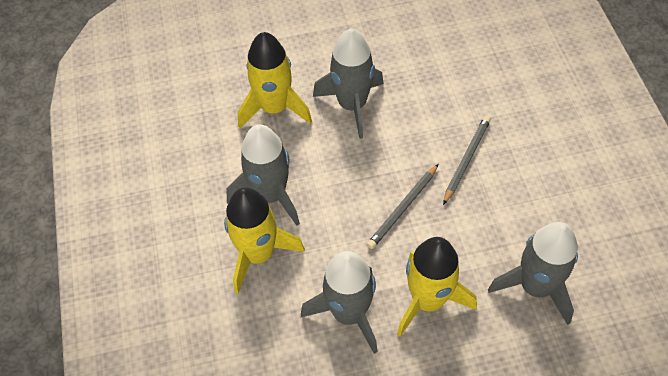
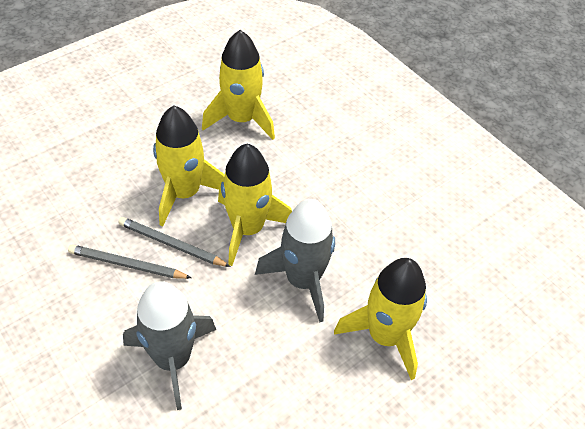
grey rocket: [227,124,300,226] [301,251,378,354] [313,29,384,139] [488,222,578,325] = 4 -> [123,281,216,410] [255,199,335,323] = 2
yellow rocket: [224,187,305,294] [238,32,312,128] [397,237,477,337] = 3 -> [153,106,225,226] [202,30,275,140] [218,144,292,266] [334,258,427,380] = 4

